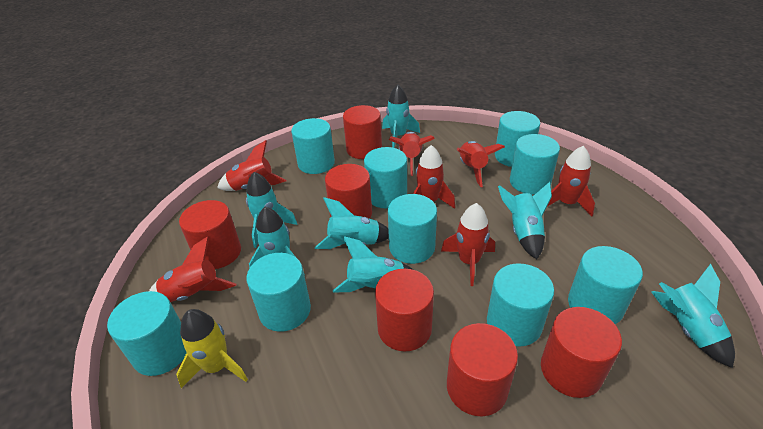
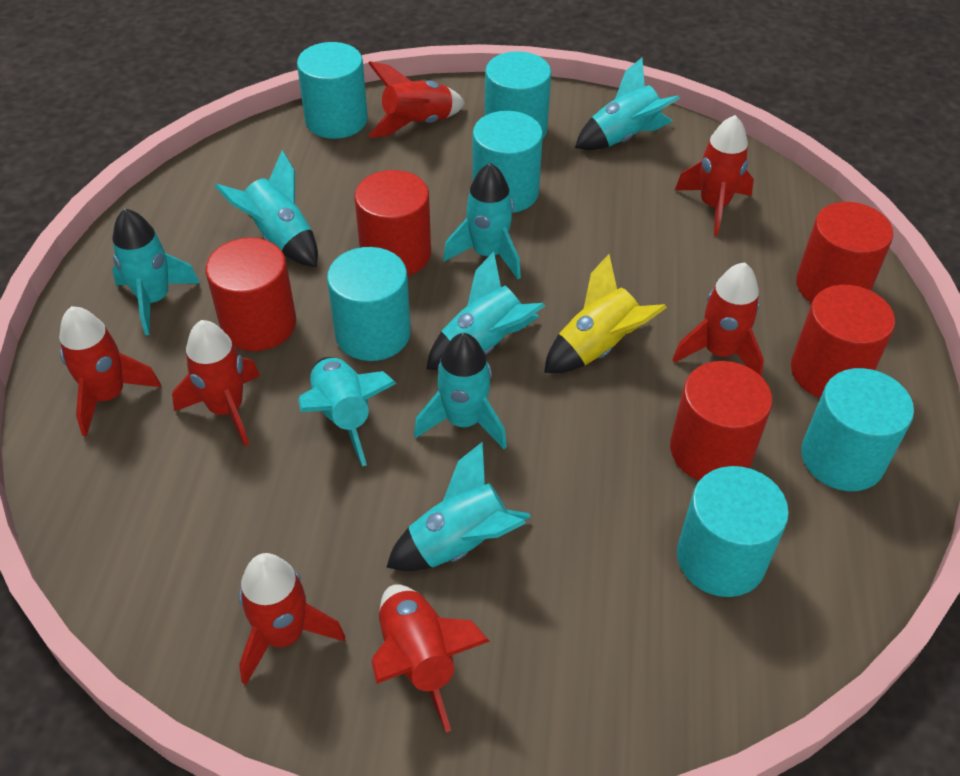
red cylinder: [179,200,241,269] [325,164,372,219] [343,105,382,159] [375,269,434,352] [447,323,518,416] [541,307,622,398] = 6 -> [206,238,296,351] [354,170,431,276] [670,361,772,480] [791,285,895,398] [796,202,893,303] = 5
turquoise cylinder: [107,291,187,376] [246,253,311,332] [291,118,335,174] [364,147,407,209] [388,194,437,264] [487,263,554,347] [495,111,540,167] [510,134,560,194] [568,246,643,324] = 9 -> [297,42,368,139] [327,247,411,361] [472,111,543,213] [485,51,551,139] [677,466,789,597] [801,368,914,491] = 6
turquoise rocket: [246,172,297,248] [249,207,305,276] [315,197,389,249] [333,236,413,292] [382,84,420,148] [498,182,552,259] [651,264,735,368] = 7 -> [112,208,200,335] [214,150,318,267] [298,357,397,466] [387,442,531,571] [414,333,507,449] [427,252,545,370] [443,163,521,279] [575,58,680,150] = 8

